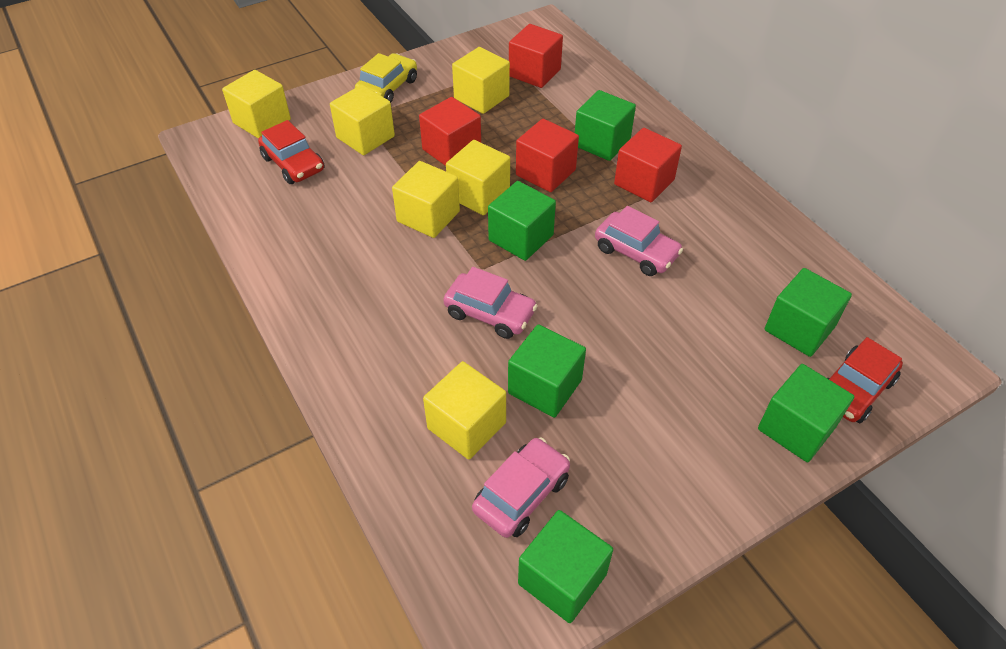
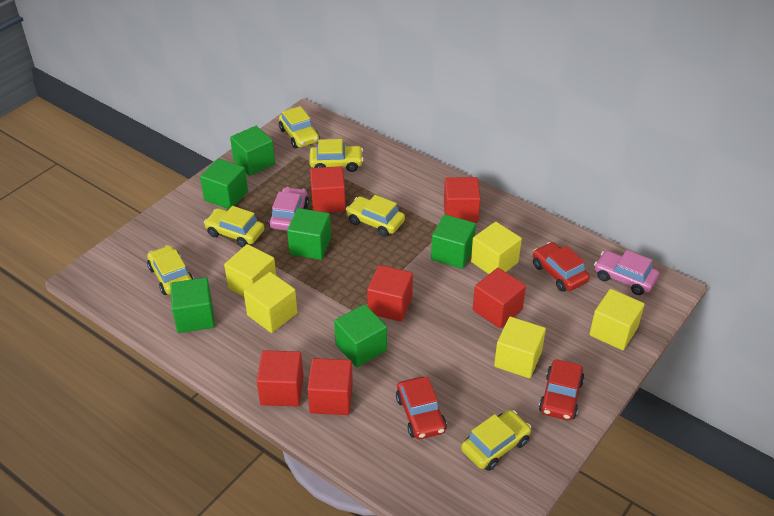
pink car: [443,267,537,339] [472,438,570,538] [595,206,683,276] = 3 -> [269,187,309,231] [594,250,659,295] = 2
red car: [258,120,325,184] [827,337,903,423] = 2 -> [396,377,447,439] [533,242,590,292] [539,359,584,421] = 3
red cube: [419,97,481,166] [509,24,563,88] [516,119,579,192] [614,128,682,202] = 4 -> [257,350,304,407] [307,358,353,415] [310,166,346,212] [367,265,413,322] [444,177,481,223] [473,268,526,328] = 6
yellow car: [355,53,417,102] = 1 -> [147,245,193,295] [204,206,264,247] [279,106,320,148] [309,139,364,172] [346,195,405,237] [461,410,531,471] = 6
yellow cube: [222,70,291,139] [330,85,395,155] [392,161,460,238] [423,361,506,460] [446,140,510,215] [452,47,510,114] = 6 -> [224,244,276,297] [244,272,298,333] [471,222,522,274] [494,317,546,378] [590,289,645,350] = 5

